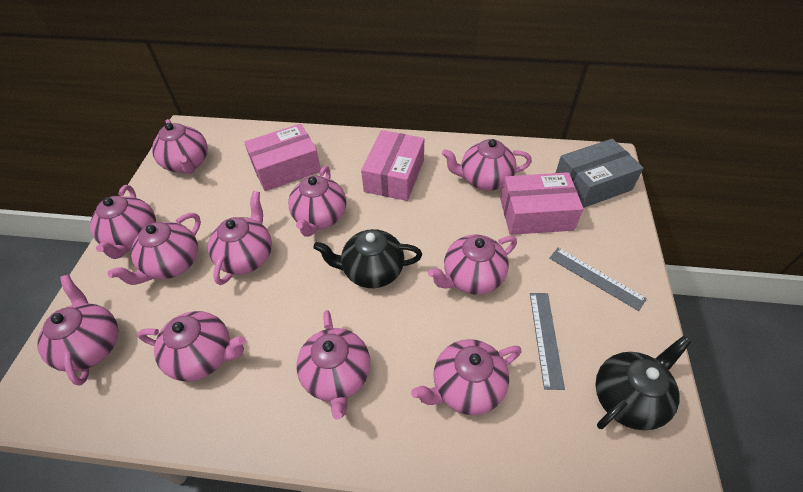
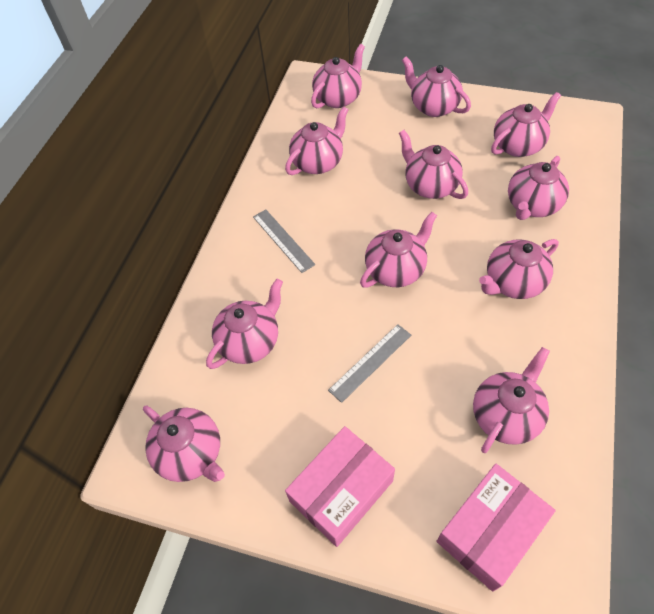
black teapot: [313,229,422,288] [596,336,691,430] = 2 -> none = 0
grey box: [556,139,643,208] = 1 -> none = 0
pink box: [244,124,321,191] [361,130,424,201] [500,172,584,235] = 3 -> [285,426,395,547] [436,464,556,592] = 2

